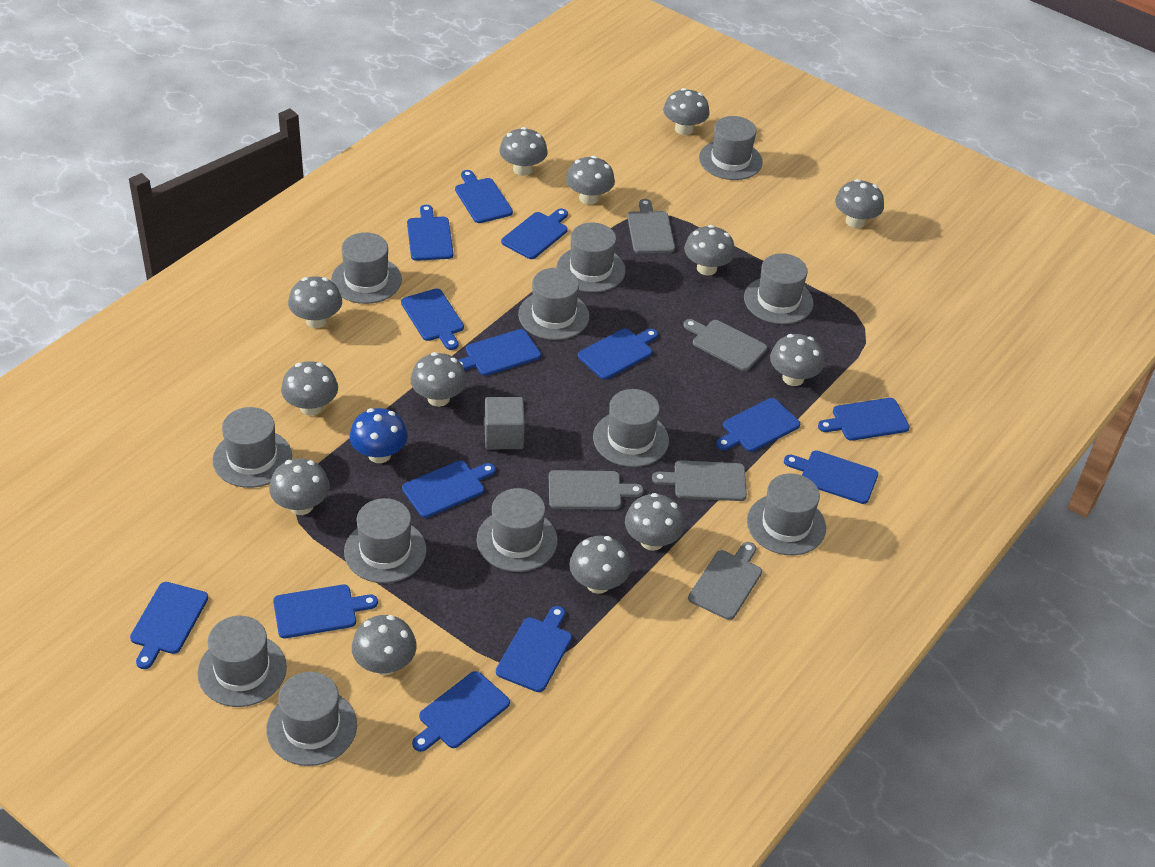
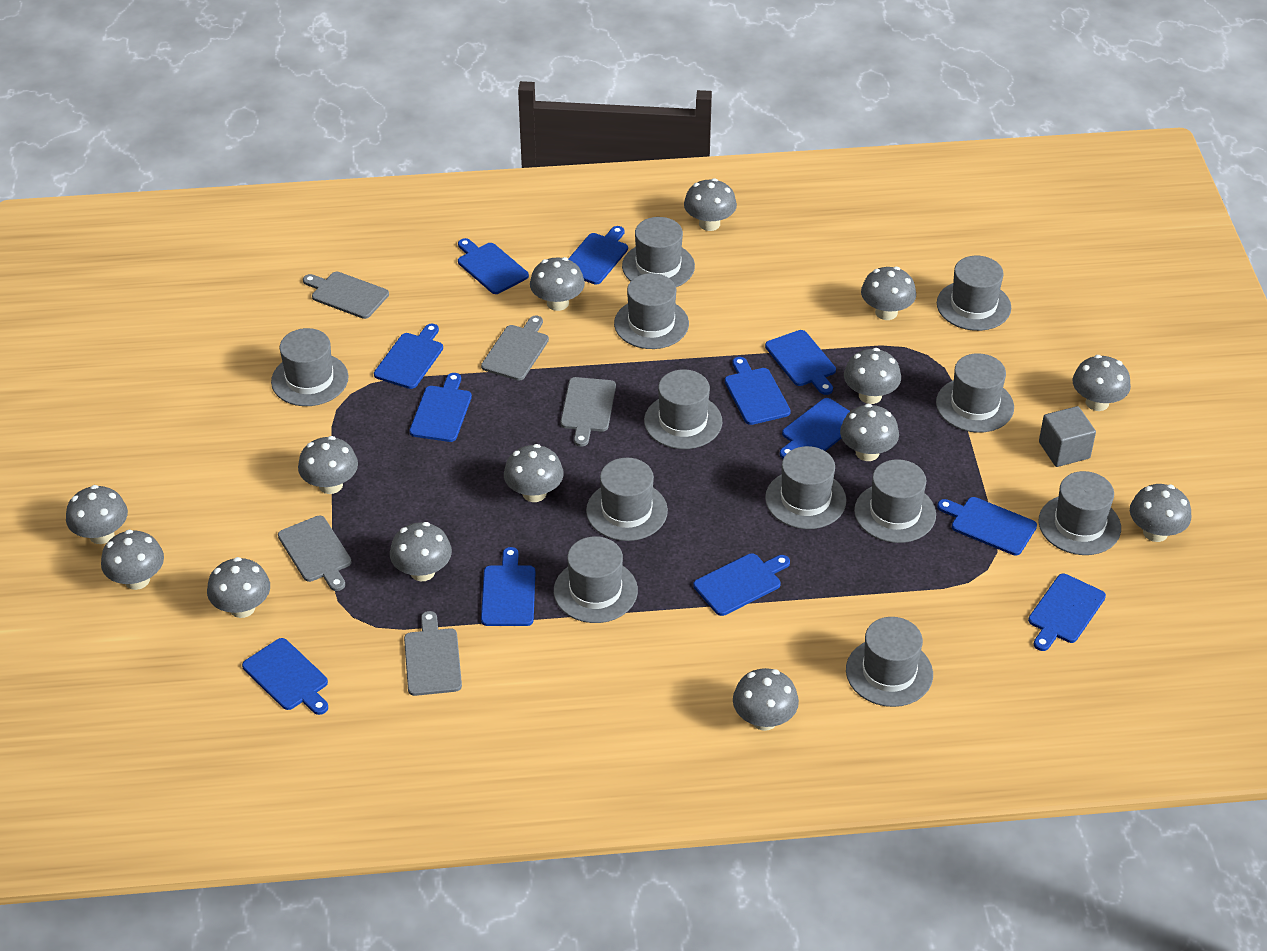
blue cutting board: [130,582,208,669] [273,585,378,638] [401,288,464,350] [402,461,496,518] [407,205,453,261] [412,671,510,752] [455,170,513,223] [458,329,541,376] [496,606,572,692] [501,209,568,259] [578,328,658,380] [716,398,800,452] [784,451,878,504] [818,398,910,441] = 14 -> [242,638,328,715] [374,323,443,389] [409,373,472,442] [458,238,529,294] [481,547,535,626] [568,226,628,285] [694,553,790,616] [725,357,791,425] [765,330,836,395] [780,398,850,458] [937,497,1037,556] [1028,574,1106,651] = 12
blue mushroom: [350,408,408,463] = 1 -> none = 0
grey mushroom: [269,458,330,515] [281,361,338,416] [288,276,342,328] [352,615,417,675] [411,352,467,407] [499,127,548,176] [566,156,615,205] [569,536,631,594] [625,493,684,551] [663,88,710,135] [684,225,735,276] [770,334,824,386] [835,179,884,228] = 13 -> [66,485,128,544] [101,530,164,590] [207,557,270,618] [298,436,358,494] [390,522,452,581] [504,444,564,502] [530,257,585,311] [684,178,737,231] [733,668,799,731] [840,404,899,461] [844,348,901,404] [861,267,916,320] [1072,355,1131,411] [1130,484,1191,542] = 14

